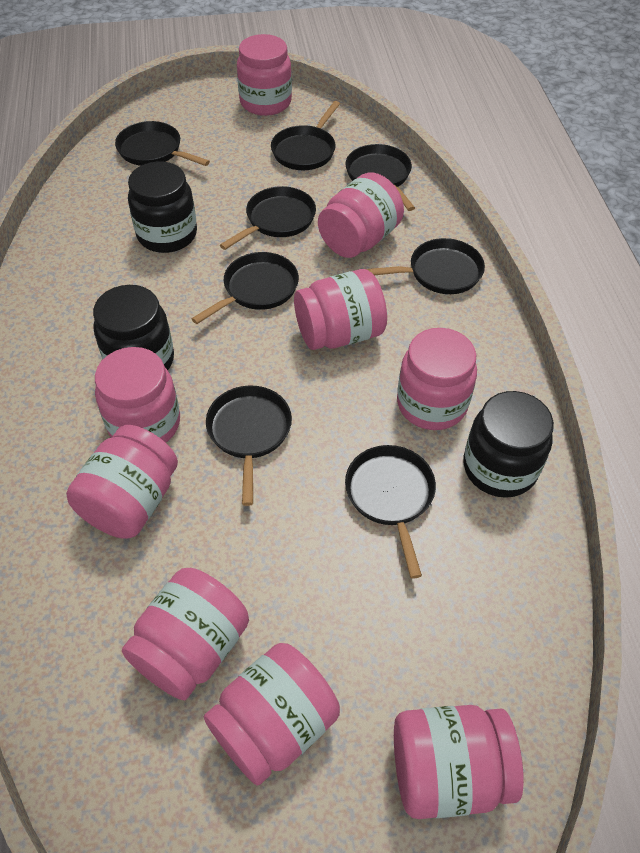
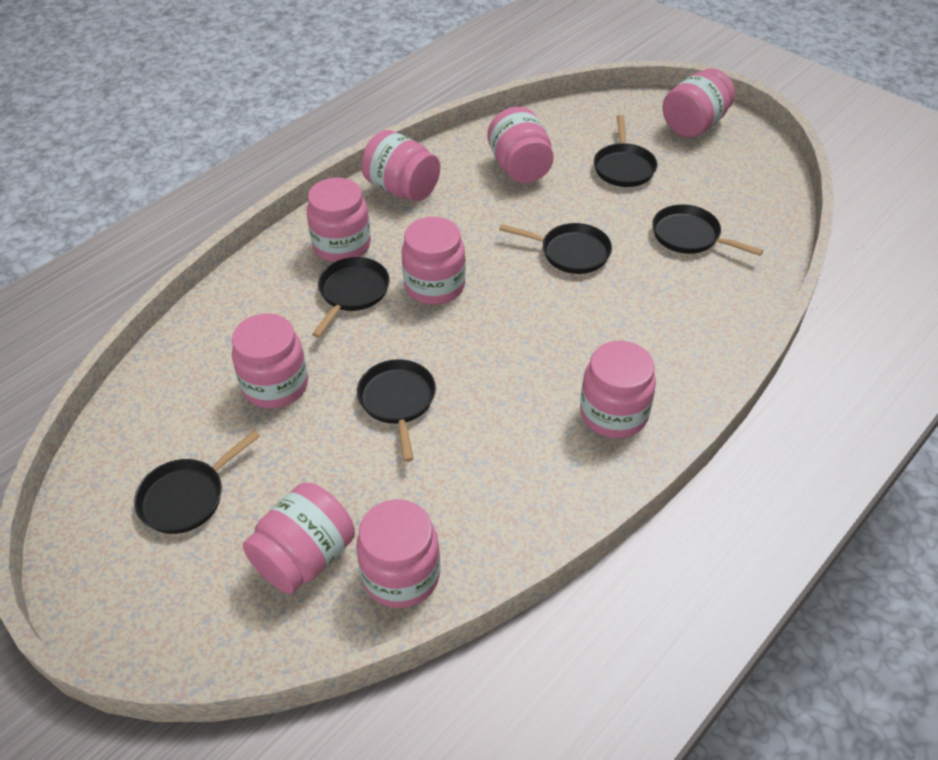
black jar: [93,285,174,370] [128,162,197,253] [463,391,554,498] = 3 -> none = 0
black pan: [115,121,210,166] [191,252,299,324] [206,385,292,506] [220,186,316,250] [271,101,340,170] [345,144,415,211] [345,445,436,579] [367,238,485,294] = 8 -> [134,430,260,534] [312,257,390,338] [357,359,436,462] [499,223,612,274] [594,115,657,187] [652,204,763,256] = 6

